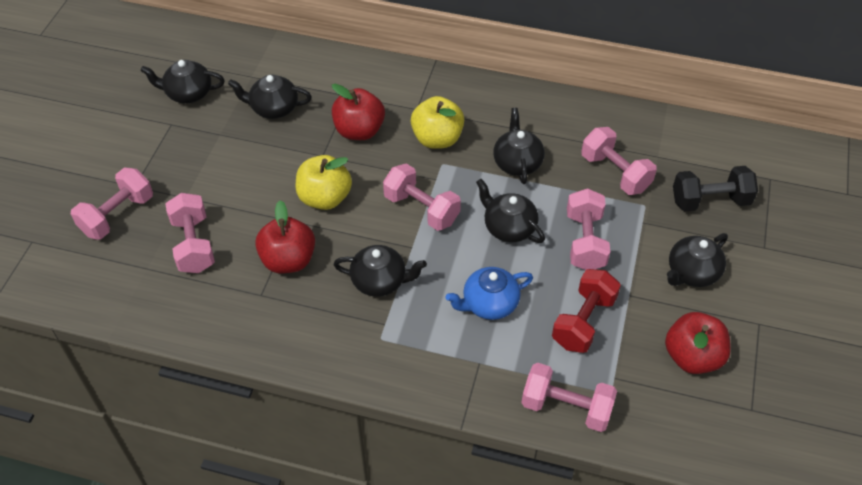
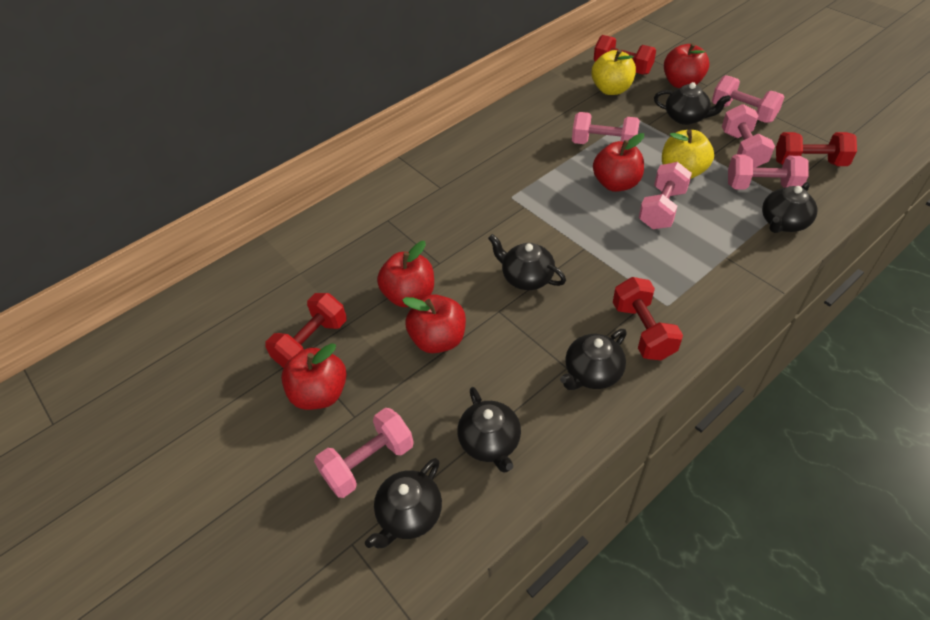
black dumbbell: [673,166,758,212] = 1 -> none = 0
blue teapot: [446,267,533,320] = 1 -> none = 0
red apple: [255,200,315,273] [332,84,385,140] [665,312,731,374] = 3 -> [281,343,347,410] [377,241,434,307] [402,294,466,353] [593,133,644,192] [664,43,709,88] = 5
red dumbbell: [552,269,621,353] = 1 -> [265,293,347,368] [594,35,656,75] [613,277,683,360] [776,132,857,166] = 4

